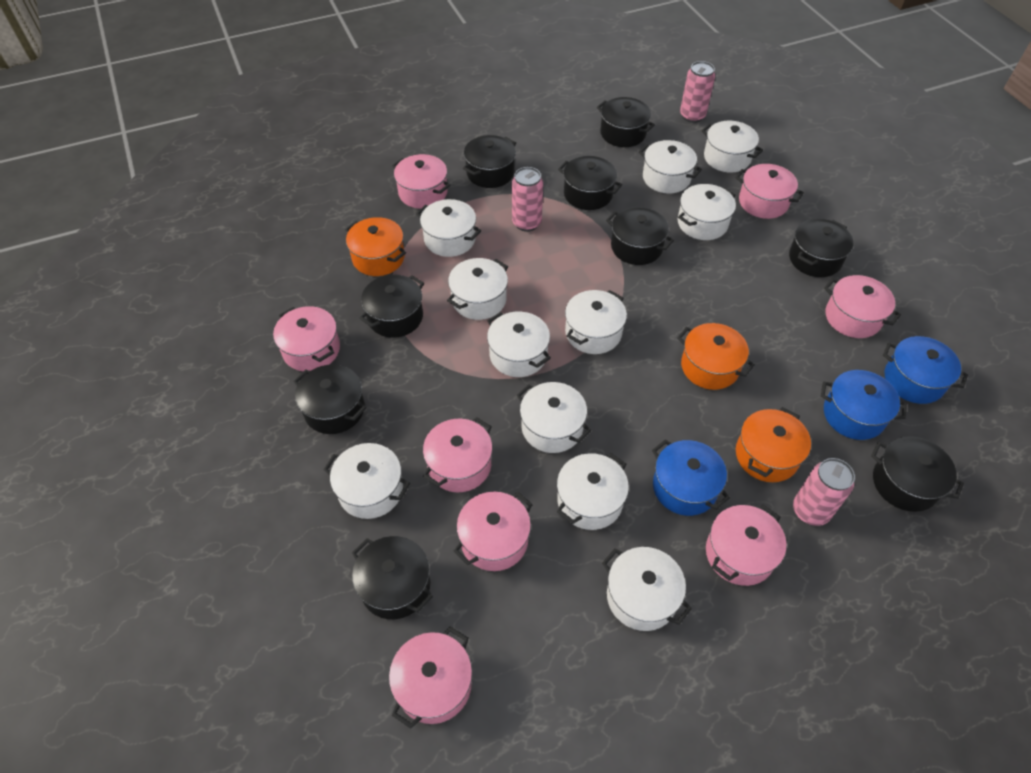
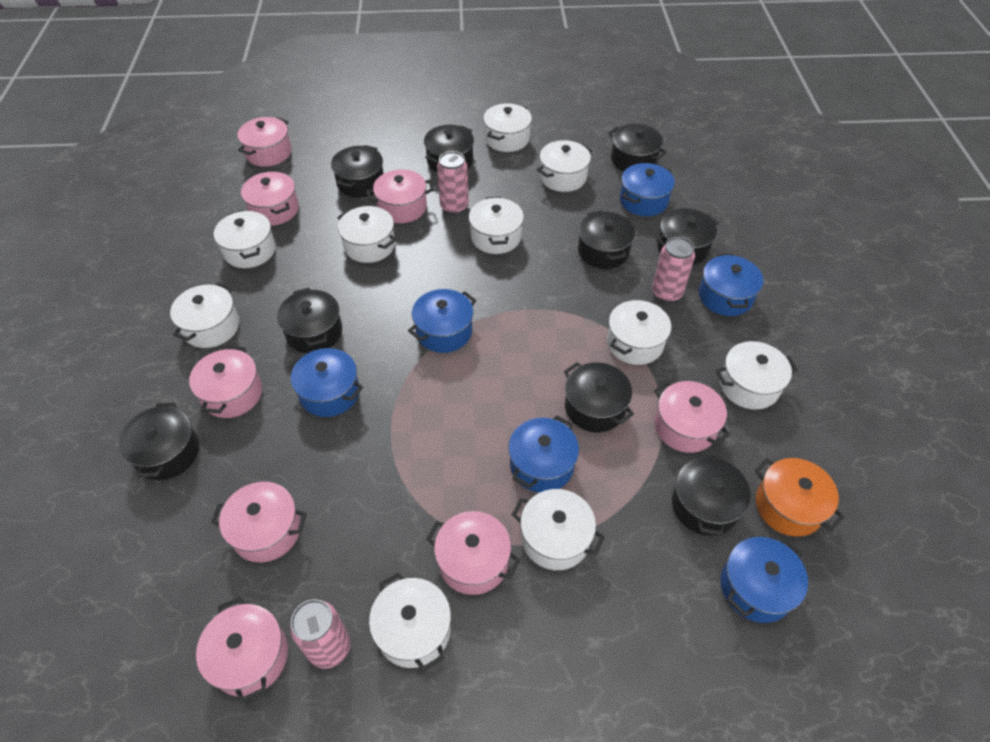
blue pot: [652,439,730,516] [821,370,907,440] [883,336,968,404] = 3 -> [287,348,363,417] [408,289,477,353] [508,415,579,492] [620,163,675,216] [699,254,763,316] [721,537,808,623] = 6
orange pot: [345,217,406,276] [677,323,755,390] [736,407,811,482] = 3 -> [755,458,844,537] = 1
white pot: [324,443,410,519] [416,199,481,257] [447,258,508,320] [487,312,551,377] [517,382,591,453] [557,453,629,530] [565,290,627,354] [602,547,692,631] [639,140,702,193] [678,184,736,240] [702,121,763,172] = 11 -> [170,283,239,348] [214,210,275,268] [337,206,396,263] [369,572,451,671] [469,197,524,254] [483,103,532,152] [512,489,605,570] [537,140,592,192] [607,300,671,365] [716,341,798,410] = 10

